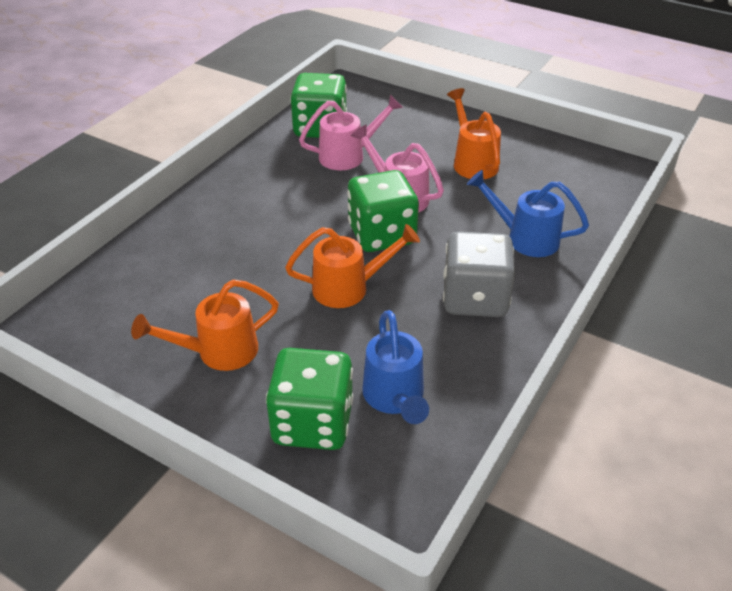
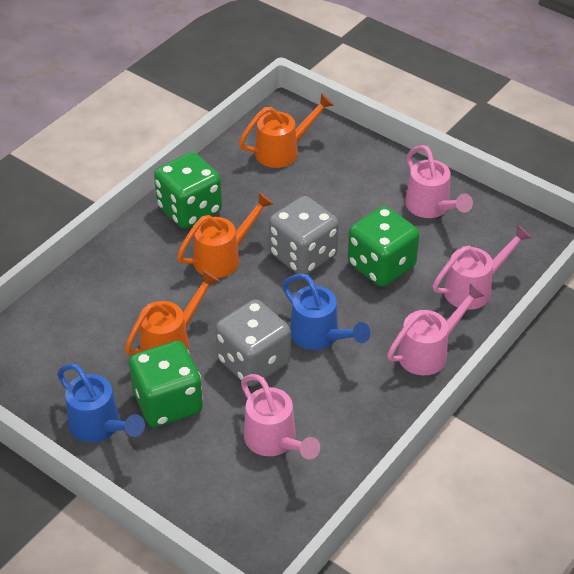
grey dice: [443,231,515,317] = 1 -> [215,299,291,386] [269,196,339,274] = 2
pink watering can: [299,94,403,170] [351,125,444,213] = 2 -> [241,374,320,460] [387,283,486,375] [405,145,473,218] [433,225,532,310] = 4

